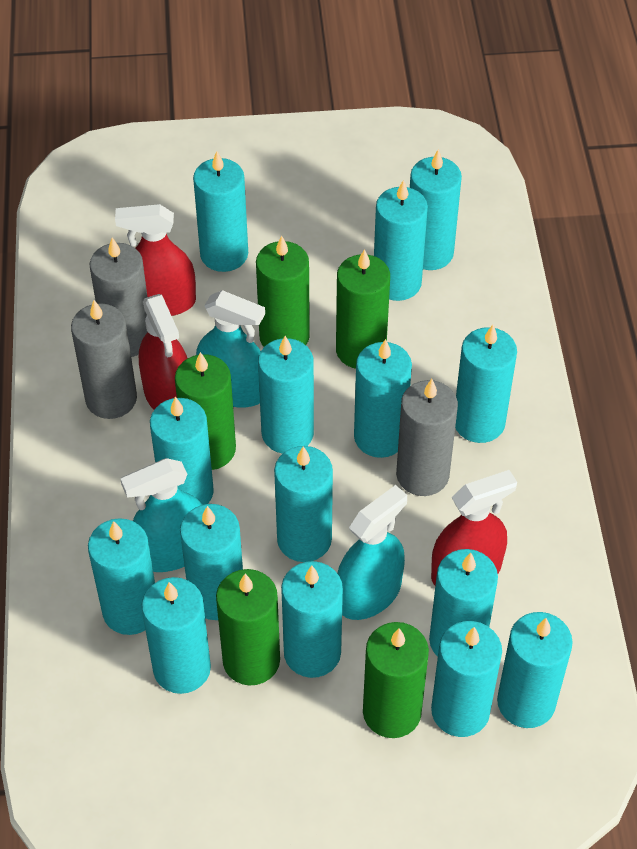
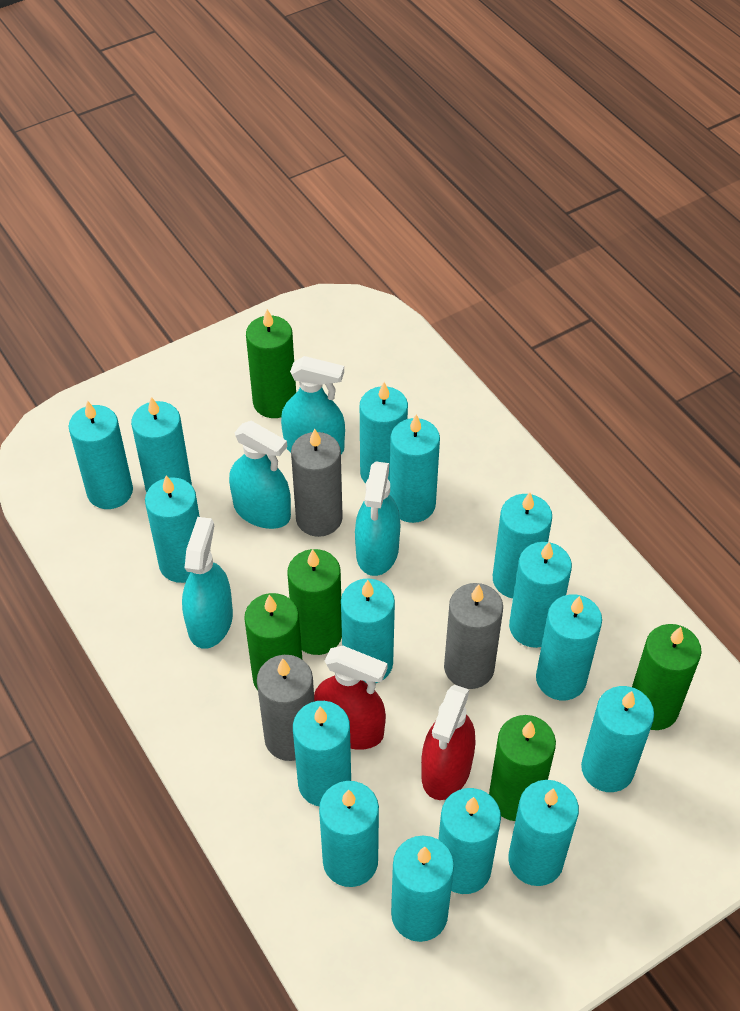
red spray bottle: [115,204,196,316] [139,294,187,410] [431,470,517,585] = 3 -> [314,646,388,750] [421,685,476,800] = 2
turquoise spray bottle: [120,458,202,572] [196,290,265,407] [337,485,407,620] = 3 -> [182,517,233,649] [229,421,291,529] [281,356,345,454] [355,461,400,576] = 4

